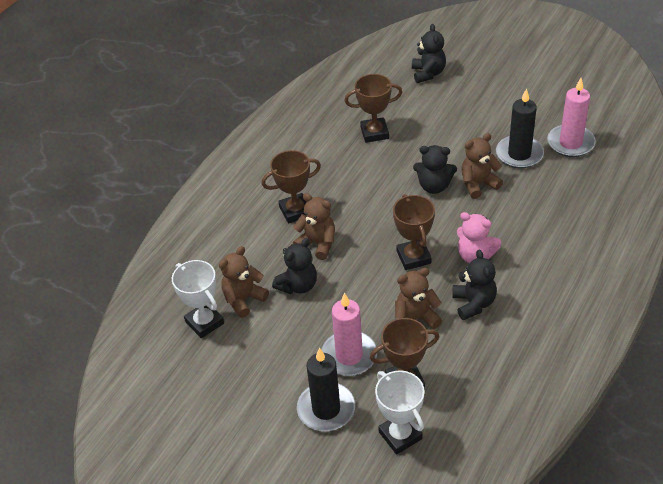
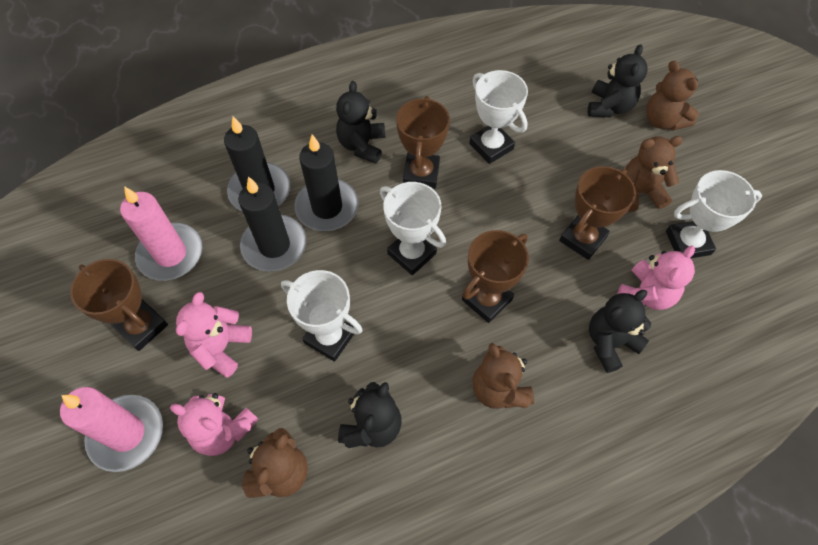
black candle: [297,348,355,431] [496,88,544,168] = 2 -> [224,116,290,212] [238,177,306,272] [294,134,359,231] = 3
pink teddy bear: [457,212,501,263] = 1 -> [170,393,259,456] [176,292,252,377] [617,246,695,310] = 3
white trophy: [172,260,224,338] [375,371,425,454] = 2 -> [281,270,362,362] [380,182,446,275] [469,70,528,164] [666,170,762,259] = 4

